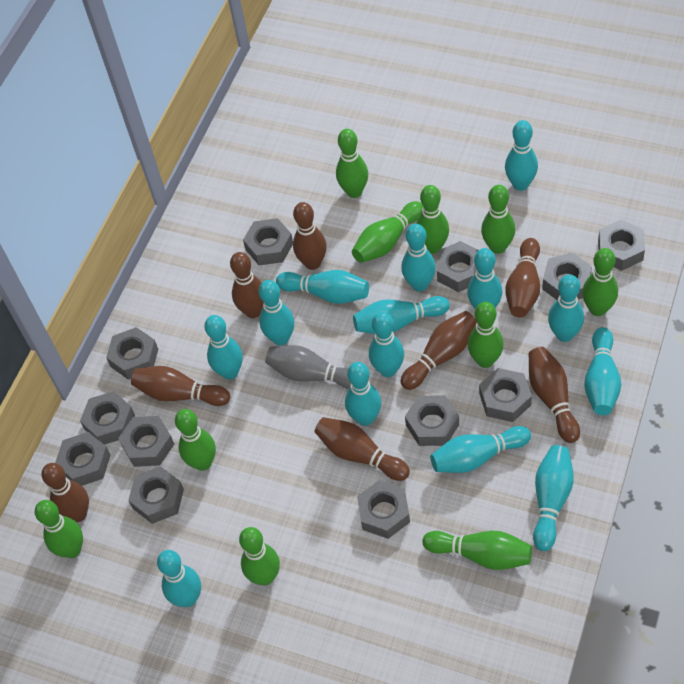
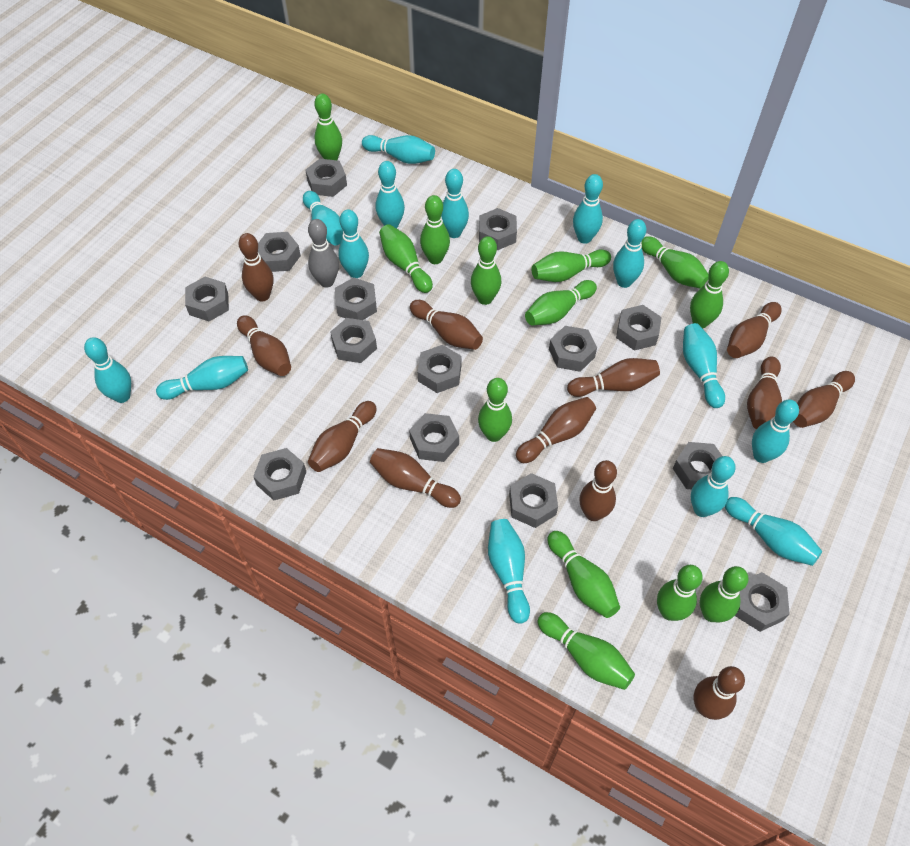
brown bowling pin: [42,463,89,522] [131,366,230,406] [230,252,264,318] [293,202,327,270] [315,417,410,481] [401,311,477,390] [505,238,540,317] [529,347,580,443] = 8 -> [237,315,291,376] [239,233,273,301] [308,401,376,472] [370,448,461,508] [410,300,483,350] [516,397,596,463] [567,358,660,397] [579,460,617,521] [694,666,745,720] [727,302,782,358] [747,356,782,429] [793,371,855,428] = 12
green bowling pin: [35,500,83,558] [175,409,216,471] [239,527,280,585] [336,129,368,198] [352,201,423,263] [416,185,449,254] [423,531,532,570] [468,302,504,368] [481,185,515,254] [582,248,618,316] = 10 -> [314,93,342,160] [379,224,433,293] [420,195,450,264] [471,236,501,305] [478,378,512,442] [525,280,597,326] [531,249,611,282] [537,612,635,690] [547,531,620,618] [641,236,708,289] [657,565,703,621] [690,261,729,329] [700,566,749,622] = 13
grey nut: [55,432,111,486] [80,391,135,445] [106,327,158,380] [118,416,174,467] [128,466,184,524] [243,218,293,265] [357,480,410,539] [405,395,459,446] [437,241,479,292] [479,368,532,422] [542,252,592,300] [598,220,645,271] = 12 -> [185,277,229,321] [253,448,306,500] [258,232,301,272] [305,159,347,197] [330,318,377,363] [335,277,377,320] [409,413,459,462] [418,345,462,393] [479,208,517,250] [509,473,558,528] [549,326,597,372] [616,305,662,351] [673,442,722,489] [735,572,790,632] = 14

